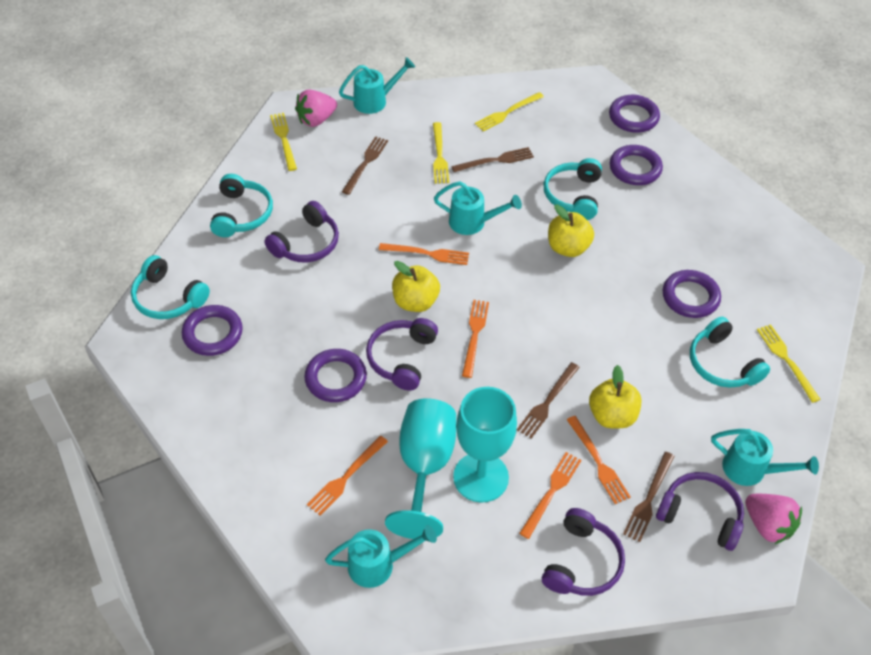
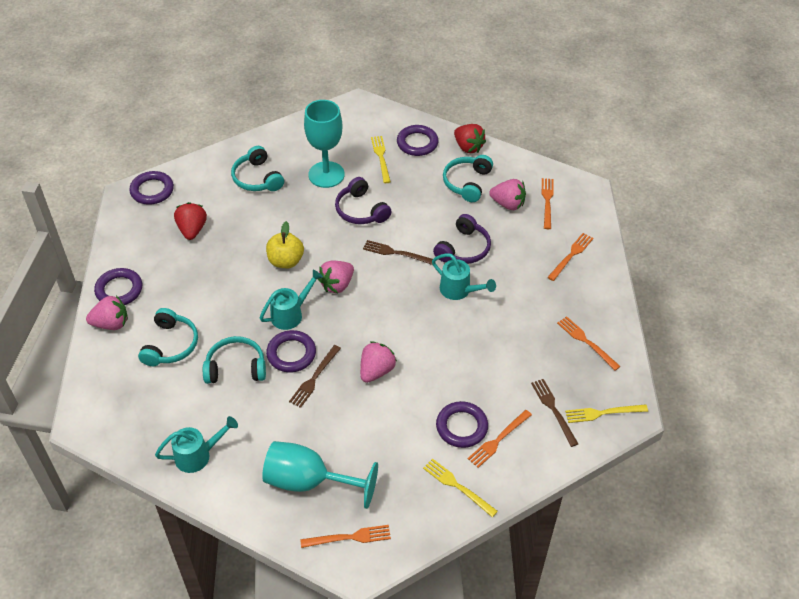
brown fork: [342,136,388,195] [451,147,534,172] [517,362,580,439] [623,452,675,542] = 4 -> [289,345,341,408] [363,240,433,265] [531,379,578,447] = 3
pink strawberry: [295,89,337,127] [745,494,802,545] = 2 -> [86,295,128,330] [318,261,354,293] [360,341,397,383] [489,179,526,210] = 4
purple headphones: [264,201,339,263] [366,318,438,391] [542,508,625,596] [656,472,744,551] = 4 -> [335,177,392,224] [433,214,491,264] = 2
red strawberry: none = 0 -> [174,202,207,240] [454,124,486,153] = 2
turquoise watering can: [325,525,437,588] [339,57,415,114] [434,181,522,235] [711,429,819,486] = 4 -> [155,416,238,473] [259,270,323,330] [432,253,496,300] = 3
yellow apple: [392,261,440,312] [548,204,594,257] [589,365,642,428] = 3 -> [266,221,304,268] = 1
yellow fork: [270,113,297,171] [433,122,449,184] [475,92,544,132] [757,324,821,403] = 4 -> [371,136,391,183] [423,459,498,517] [565,404,648,423] = 3

